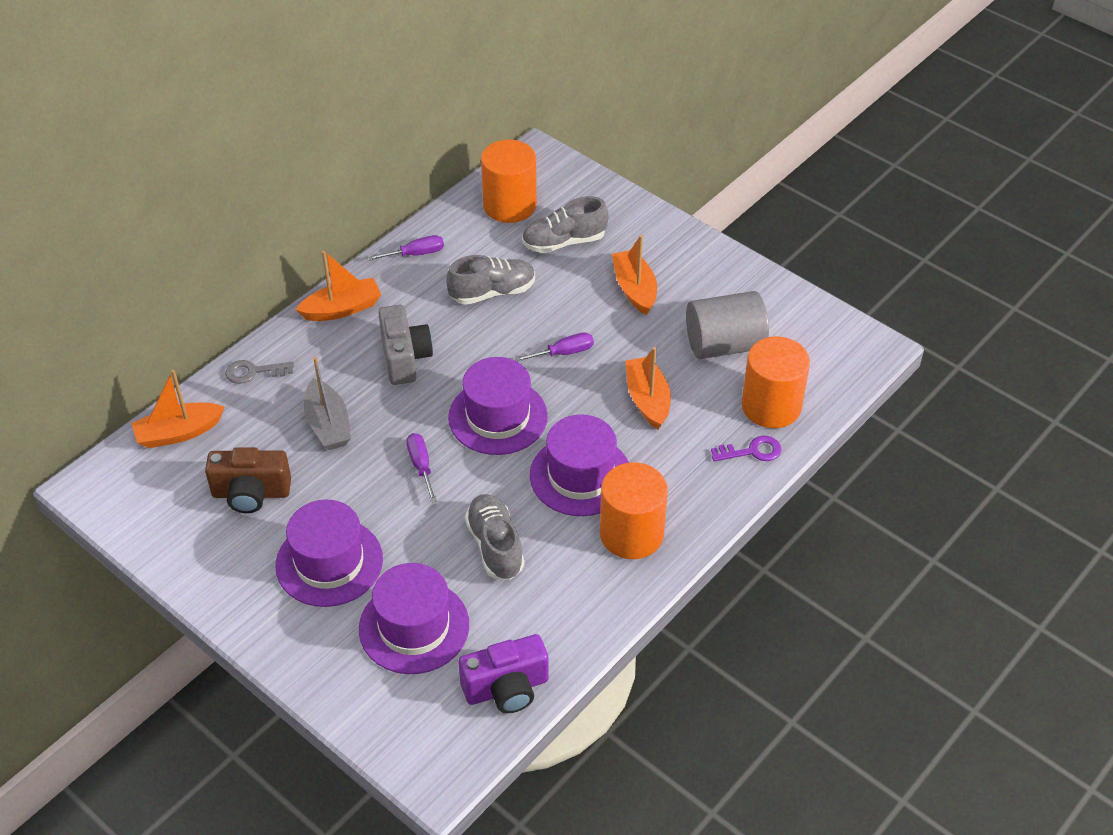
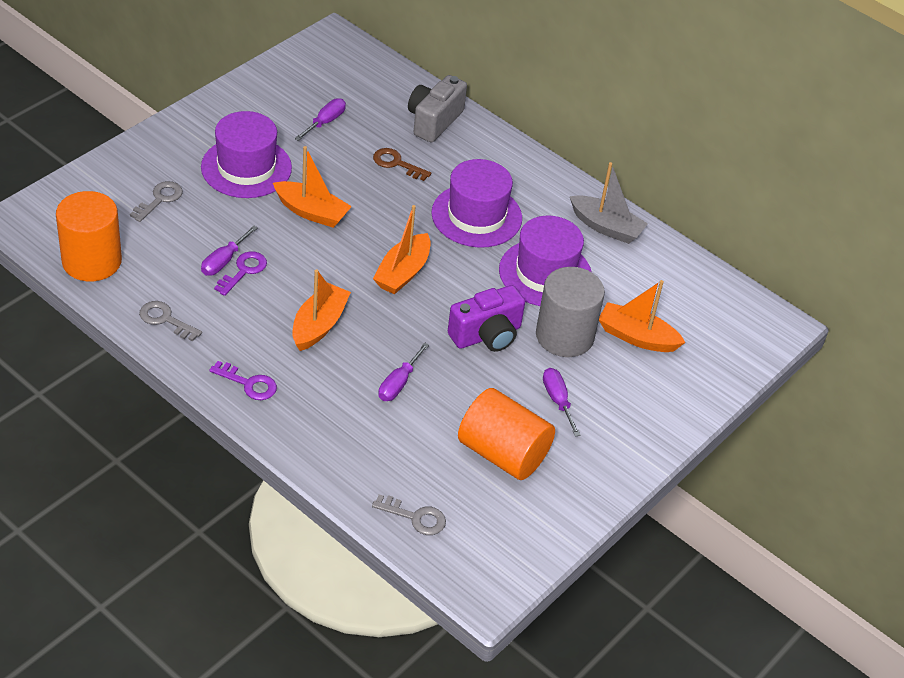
brown camera: [205,447,291,513] = 1 -> none = 0
brown key: none = 0 -> [373,148,431,181] = 1
grey key: [225,360,294,384] = 1 -> [130,181,183,222] [139,301,202,341] [372,494,446,535] = 3
grey shoe: [446,255,535,305] [465,494,524,580] [522,196,608,253] = 3 -> none = 0
orange cylinder: [481,140,537,223] [600,462,668,559] [742,336,810,428] = 3 -> [56,191,122,281] [458,388,555,480] = 2
purple hat: [276,499,383,607] [359,563,469,674] [448,357,548,455] [530,414,629,516] = 4 -> [201,111,292,198] [431,159,522,248] [499,216,592,306] = 3
purple key: [711,436,782,461] = 1 -> [209,361,277,400] [214,251,267,296] = 2
purple screwdriver: [367,235,444,261] [406,433,437,503] [514,332,594,362] = 3 -> [201,225,258,276] [295,98,346,141] [378,342,429,401] [543,368,581,437] = 4

